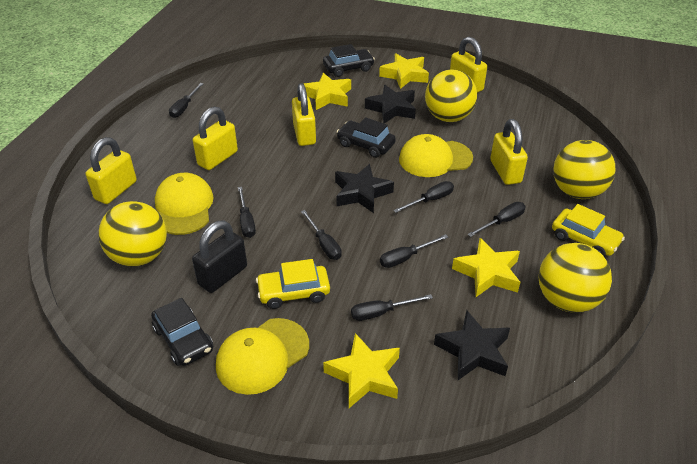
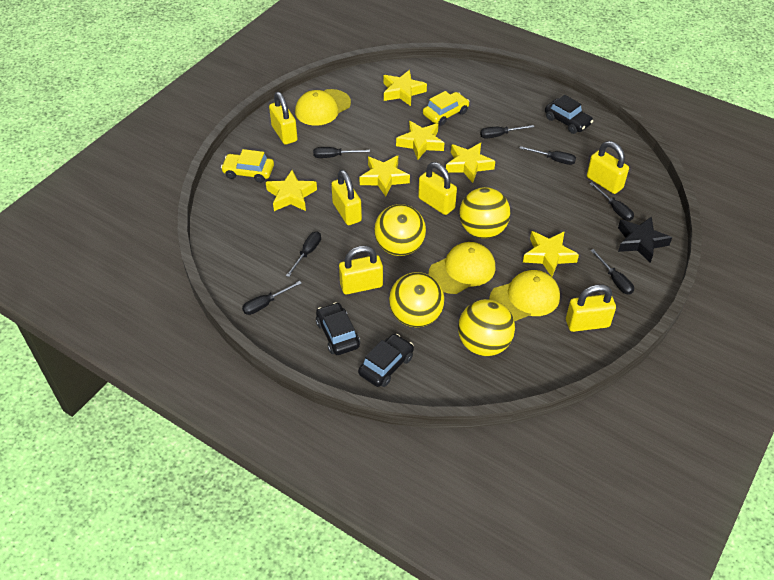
black padlock: [192,221,247,293] = 1 -> none = 0
black star: [335,164,394,213] [365,85,416,123] [434,310,510,380] = 3 -> [618,216,672,263] = 1
yellow padlock: [86,137,137,204] [193,107,238,170] [292,83,316,146] [450,37,487,93] [490,119,528,185] = 5 -> [269,92,298,145] [331,170,362,225] [339,246,383,294] [418,162,457,215] [566,284,616,332] [587,141,629,194] = 6
yellow star: [304,73,351,110] [323,333,400,408] [379,53,429,89] [452,238,520,297] = 4 -> [266,170,317,211] [359,156,410,197] [383,70,427,106] [396,121,444,160] [446,143,495,183] [523,231,579,277] = 6

